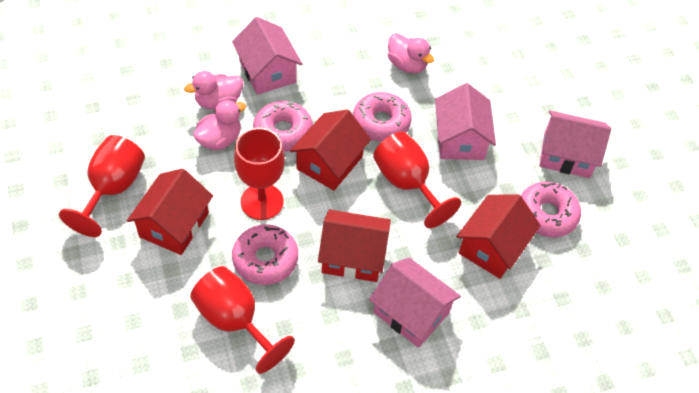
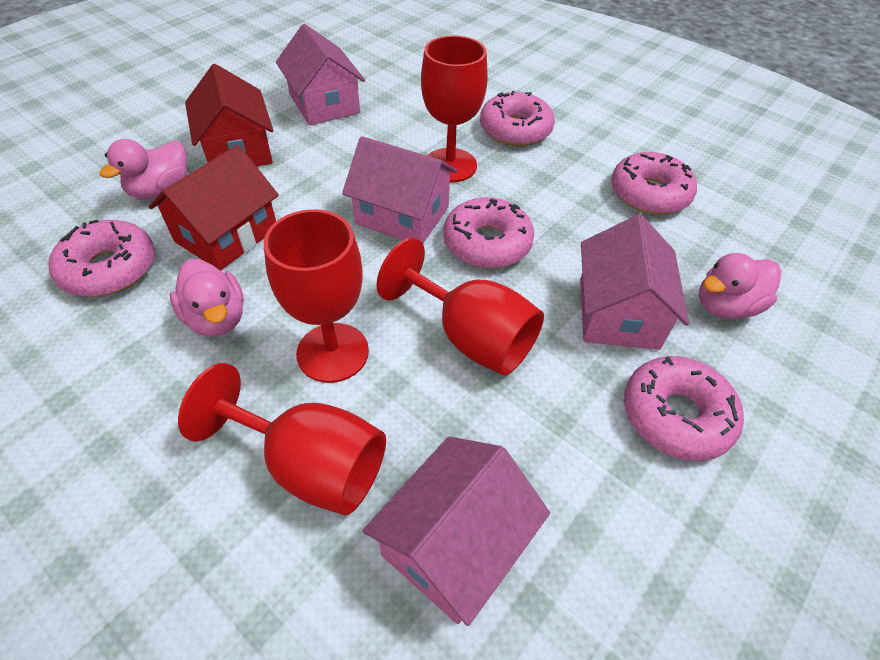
pink donut: [232,224,298,285] [253,101,313,152] [353,92,412,142] [521,182,581,237] = 4 -> [48,220,155,297] [444,197,534,269] [480,91,555,146] [611,152,697,215] [624,356,744,461] = 5
red house: [127,168,213,255] [290,109,371,191] [318,209,391,282] [456,194,541,279] = 4 -> [149,145,279,271] [185,64,273,167] = 2

